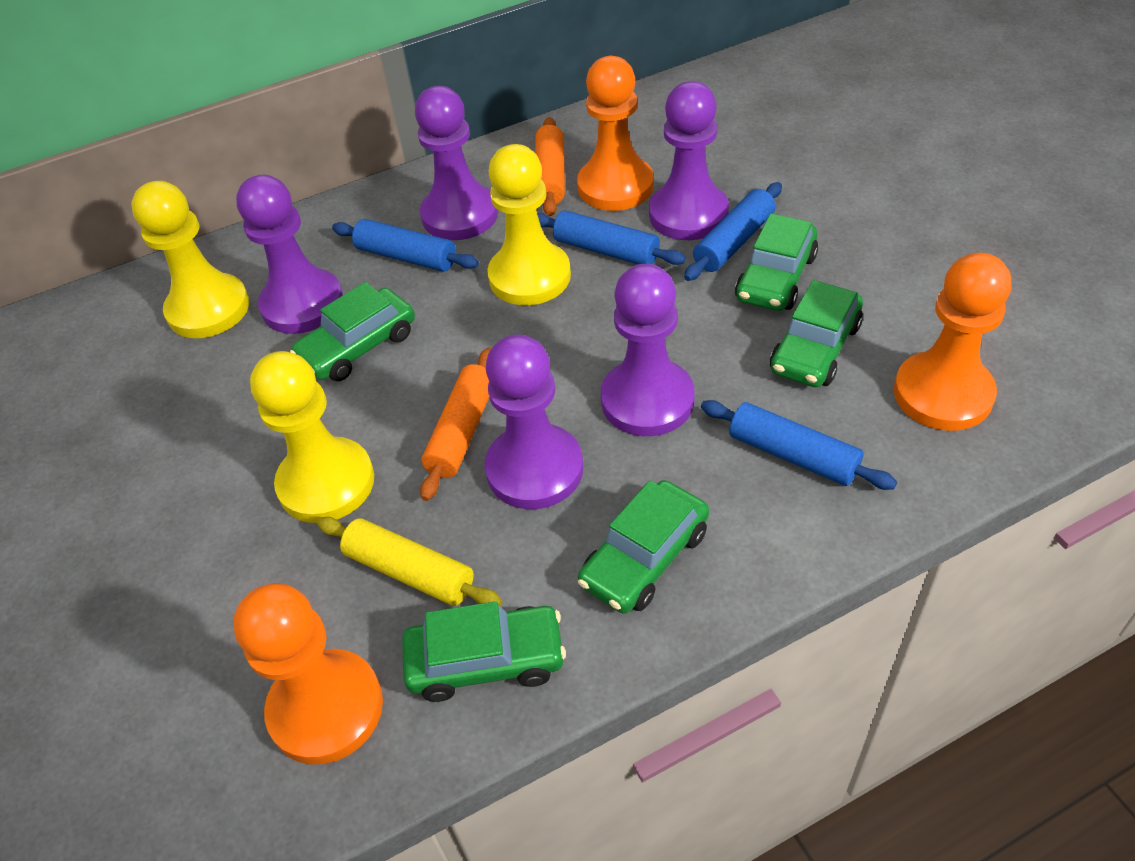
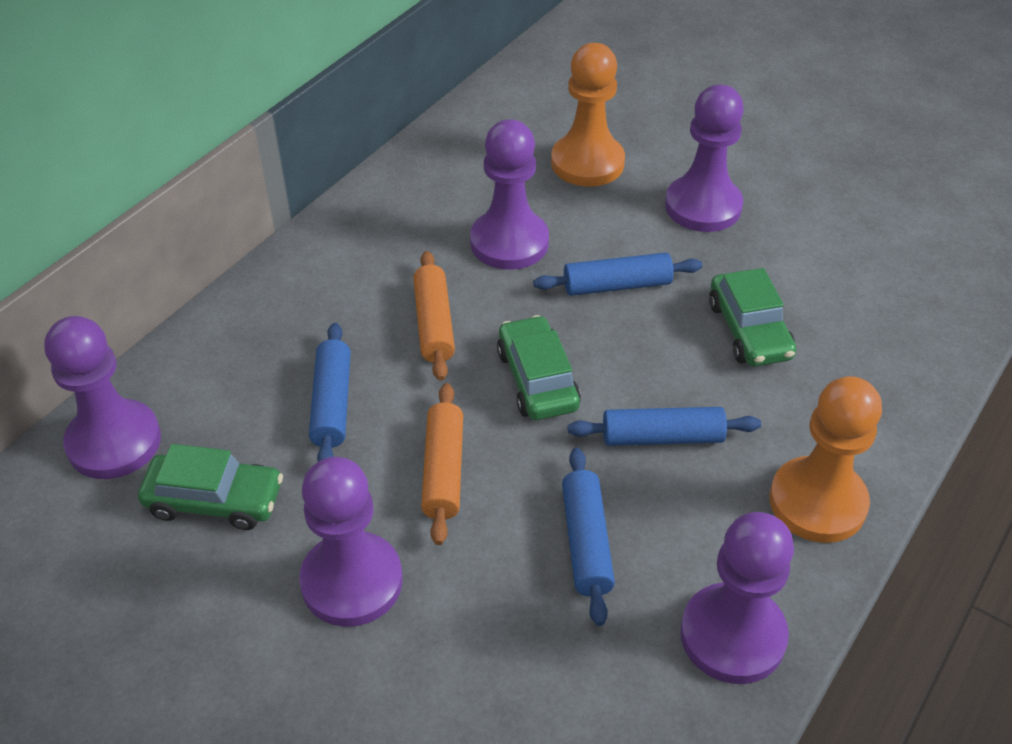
green car: [290,282,415,381] [402,601,566,702] [578,480,709,614] [735,214,818,311] [770,280,863,387] = 5 -> [138,444,283,530] [497,315,581,420] [709,268,796,366] = 3
orange pawn: [234,583,383,764] [577,56,654,211] [894,253,1012,431] = 3 -> [551,43,625,187] [769,376,882,543] = 2
yellow pawn: [131,181,249,338] [250,351,374,523] [487,144,571,305] = 3 -> none = 0
yellow rolling pin: [317,517,502,607] = 1 -> none = 0

